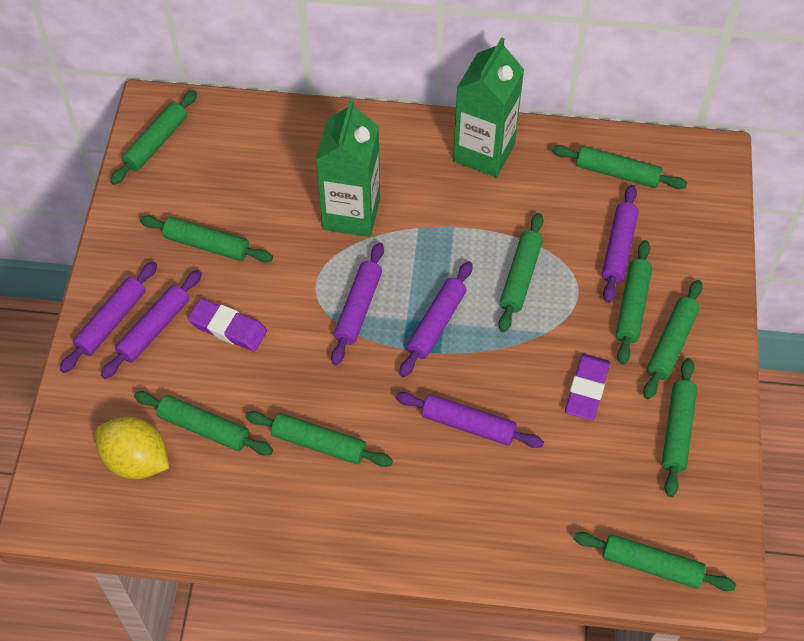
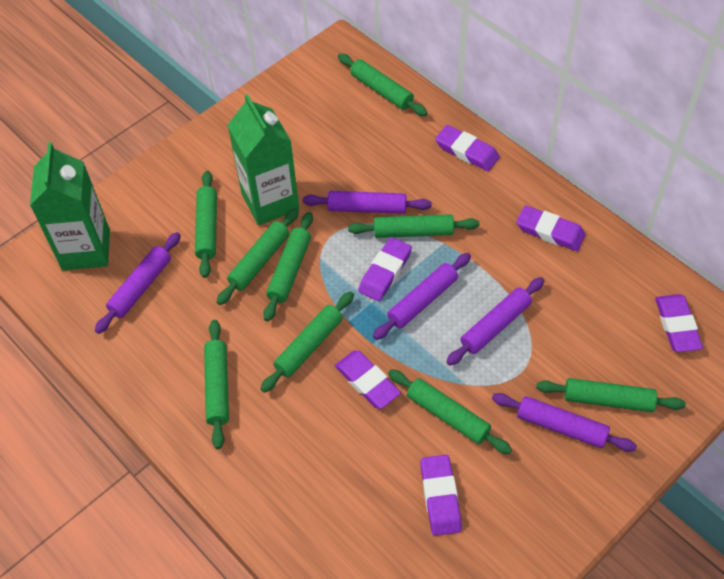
green rolling pin: [110,90,197,185] [134,391,273,455] [140,215,273,263] [245,411,393,467] [499,213,543,332] [552,145,687,189] [574,532,736,591] [616,240,652,365] [643,280,703,399] [662,358,697,497] = 10 -> [195,171,217,278] [204,320,229,449] [217,208,299,305] [261,291,354,393] [263,212,313,321] [338,54,428,116] [348,214,480,238] [388,369,512,454] [536,378,686,412] = 9
purple eraser: [188,298,267,352] [565,354,610,420] = 2 -> [335,351,401,409] [358,237,412,301] [420,455,462,536] [435,125,499,171] [516,205,586,251] [655,294,703,352] = 6
purple rolling pin: [60,261,157,373] [101,270,202,379] [331,242,384,365] [395,392,544,448] [400,261,472,377] [602,185,638,303] = 6 -> [95,232,181,334] [303,191,432,214] [373,253,471,340] [446,277,545,366] [492,393,637,452] = 5
yellow lemon: [95,417,169,479] = 1 -> none = 0

